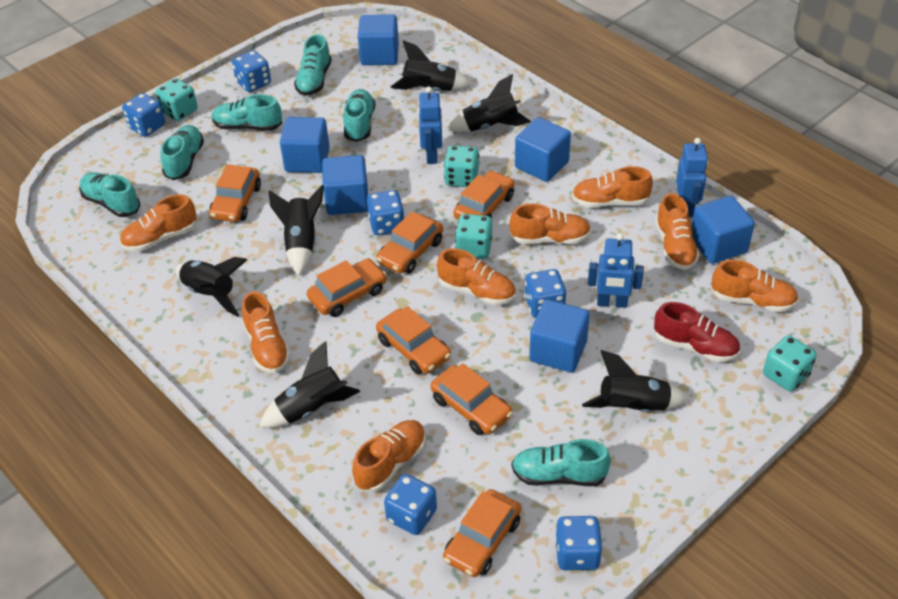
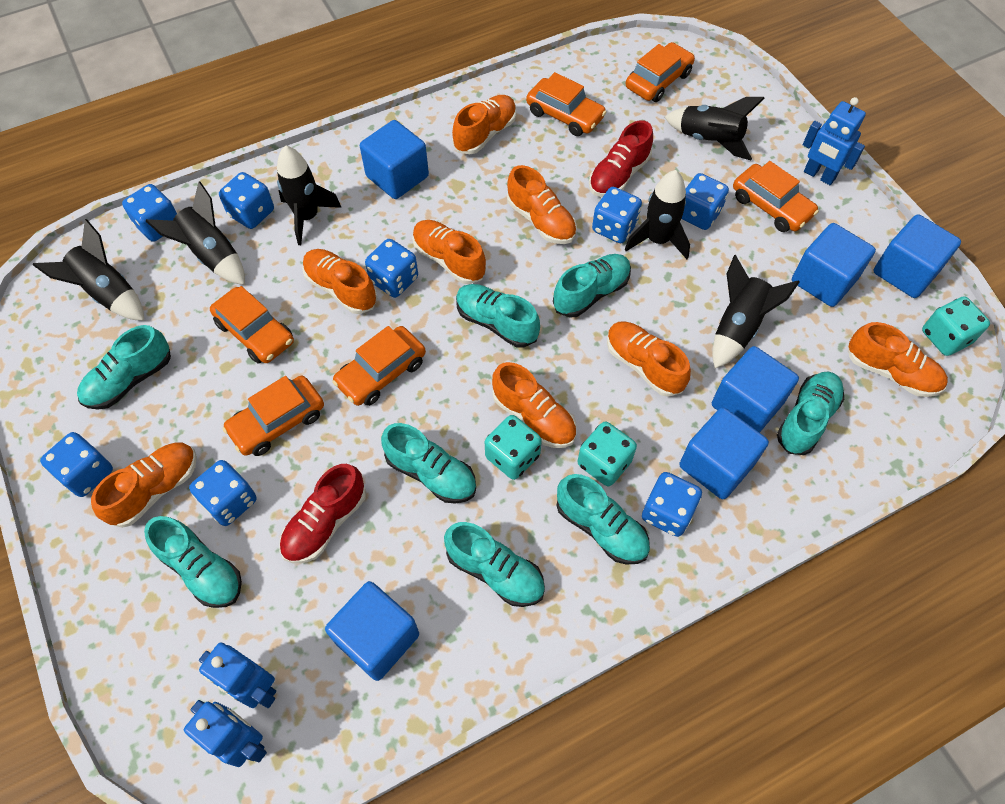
blue dice: [122,93,165,137] [232,50,271,92] [367,190,404,235] [384,474,437,535] [524,269,566,318] [555,516,603,570] = 6 -> [40,432,113,497] [122,184,177,242] [189,460,257,526] [219,172,274,229] [365,239,418,298] [592,187,642,244] [642,472,702,537] [681,173,729,230] = 8
orange car: [209,164,261,222] [307,258,387,317] [376,211,443,274] [376,306,451,374] [430,363,513,435] [443,489,521,577] [453,170,515,220] = 7 -> [210,286,294,364] [222,376,324,456] [332,326,426,406] [526,72,607,136] [626,42,695,102] [733,161,819,232] = 6
red shoe: [654,302,740,362] = 1 -> [280,464,366,563] [589,120,653,197] = 2
turquoise dice: [156,78,198,121] [444,145,479,187] [455,214,492,259] [763,335,817,391] = 4 -> [485,415,542,480] [578,422,637,486] [922,296,990,356] = 3
turquoise shoe: [79,173,140,217] [161,125,204,180] [212,94,282,131] [294,34,332,96] [343,89,375,142] [512,439,611,486] = 6 -> [77,325,171,410] [144,516,242,608] [381,423,476,504] [444,522,545,607] [456,284,540,348] [553,254,631,318] [556,474,650,564] [777,372,844,455] = 8

